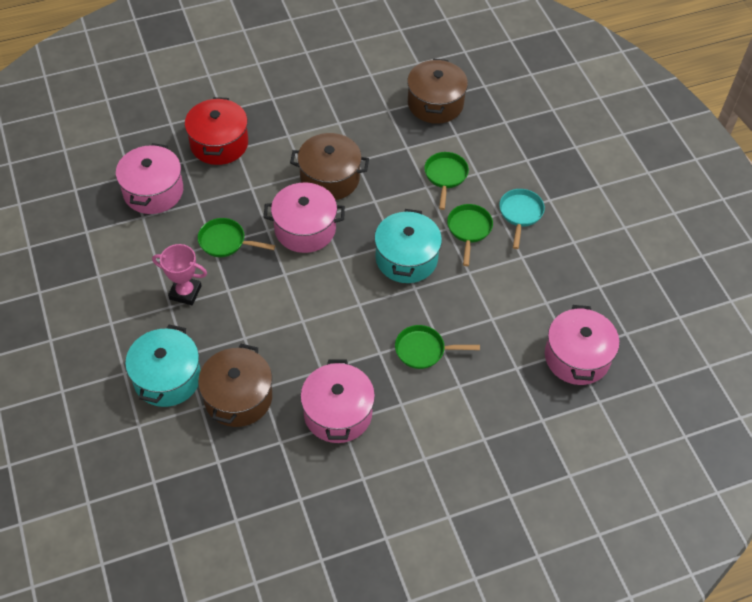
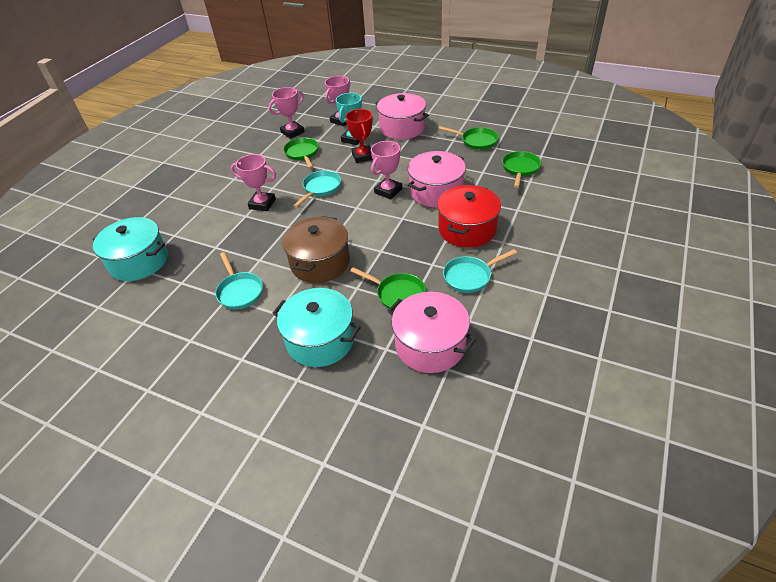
brown pot: [198,344,272,427] [290,133,369,200] [407,59,468,124] = 3 -> [282,216,350,283] = 1
pink pot: [116,143,183,214] [264,182,345,253] [300,359,375,443] [545,305,619,385] = 4 -> [375,93,429,140] [387,292,476,373] [408,151,466,207] = 3
pink trophy: [152,244,207,305] = 1 -> [231,154,276,211] [269,87,305,139] [325,76,350,126] [371,141,402,199] = 4
red trophy: none = 0 -> [345,109,373,163] = 1
turquoise pan: [499,189,545,249] = 1 -> [215,252,263,309] [293,170,341,208] [443,249,517,293] = 3
turquoise trophy: none = 0 -> [336,93,362,145] = 1

